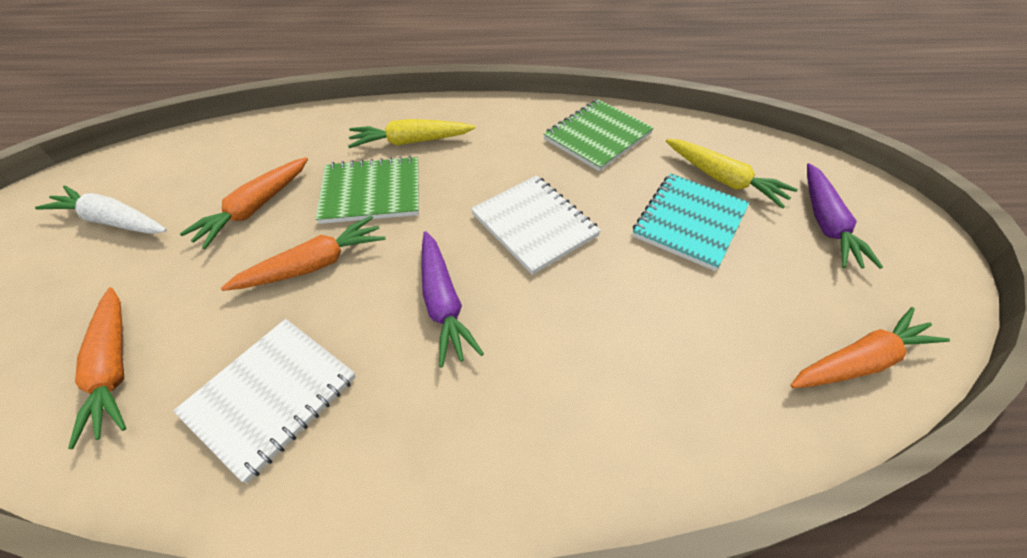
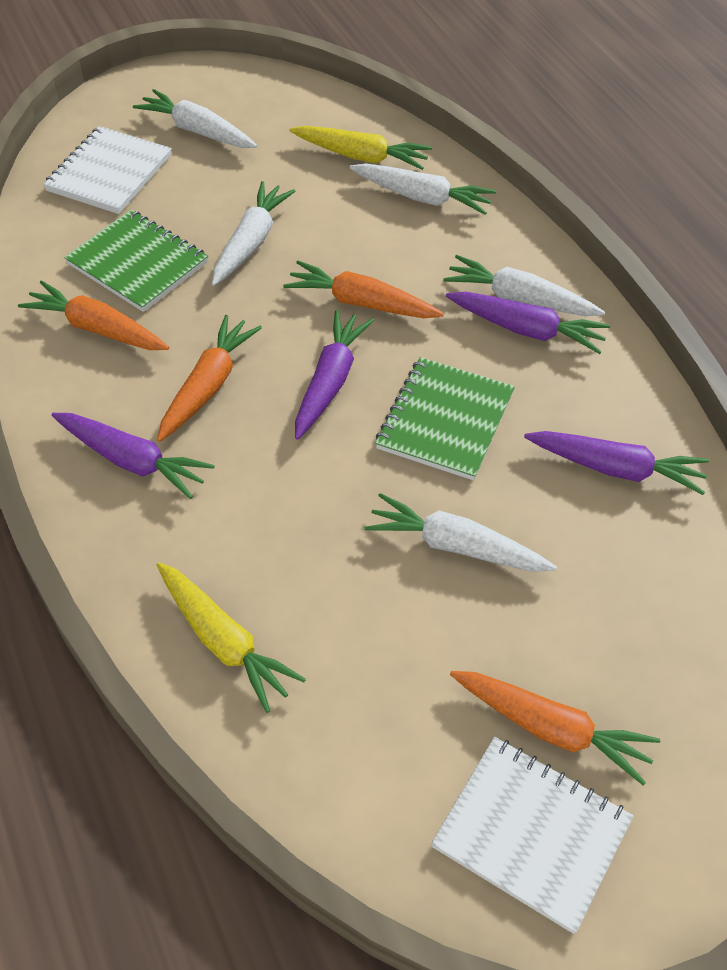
purple carrot: [422,231,484,368] [807,163,883,269] = 2 -> [51,413,215,499] [295,310,374,440] [446,292,610,354] [524,431,709,495] = 4
turquoise notebook: [632,173,749,271] = 1 -> none = 0
white carrot: [35,185,167,234] = 1 -> [133,89,257,148] [212,181,295,286] [349,164,496,215] [365,493,557,572] [443,255,605,316] = 5

